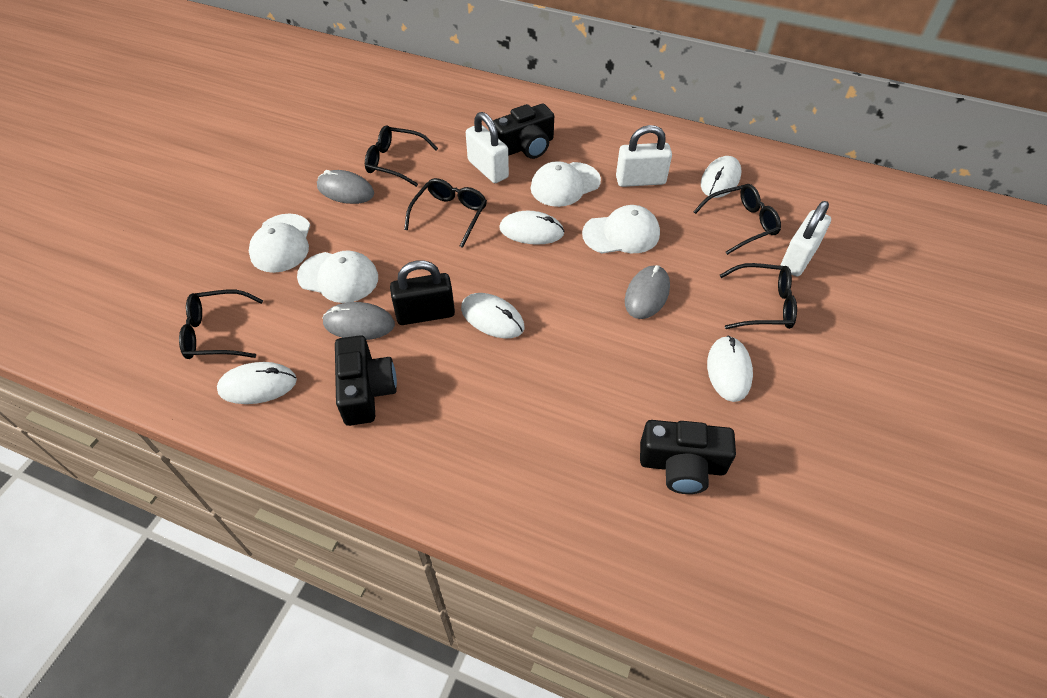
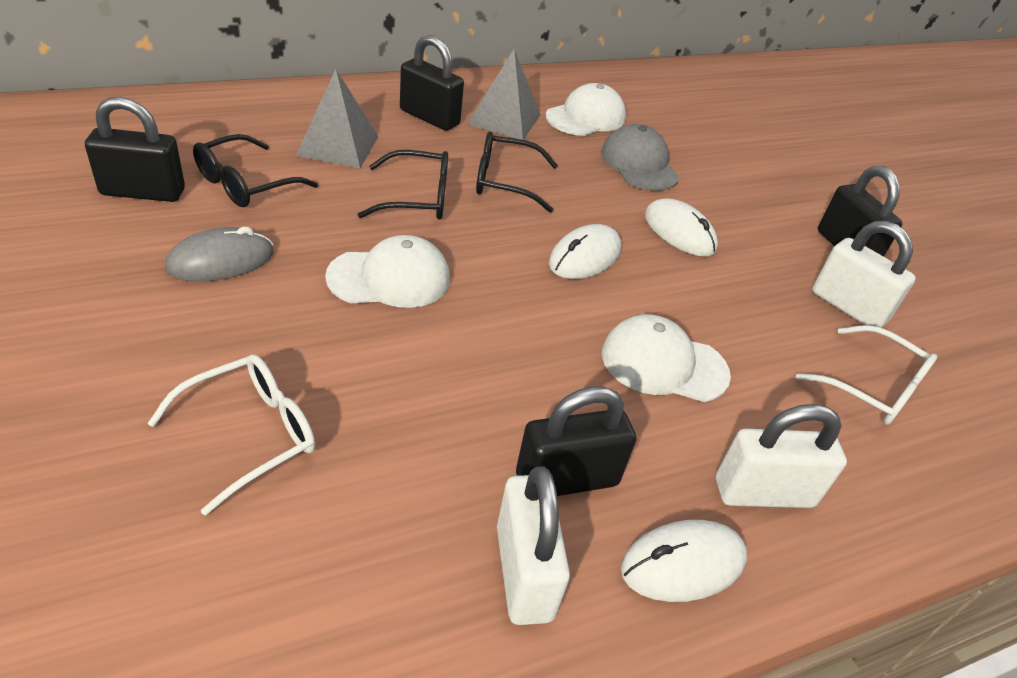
black camera: [335,335,397,426] [493,104,554,159] [640,420,736,494] = 3 -> none = 0
black glasses: [179,290,263,359] [365,125,438,187] [404,178,487,248] [693,184,781,255] [720,263,797,329] = 5 -> [193,134,318,207] [358,150,448,219] [476,131,558,213] = 3
black padlock: [390,260,455,325] = 1 -> [85,96,185,202] [400,35,464,131] [516,386,636,496] [818,166,903,256] = 4
grey cap: none = 0 -> [601,124,679,191] = 1
grey mouse: [317,170,374,204] [322,302,395,340] [625,265,670,319] = 3 -> [165,227,274,282] = 1
grey pyramid: none = 0 -> [296,69,378,168] [468,49,540,140] = 2
white cap: [249,214,310,273] [297,250,378,303] [531,161,601,207] [582,205,660,254] = 4 -> [325,235,450,308] [546,83,626,136] [602,314,731,402] = 3
white glasses: none = 0 -> [147,354,315,516] [796,325,937,425] = 2
white mouse: [217,362,297,404] [461,293,524,339] [499,211,565,245] [701,156,742,198] [707,336,753,402] = 5 -> [549,224,621,279] [621,520,748,602] [645,198,718,257] = 3

